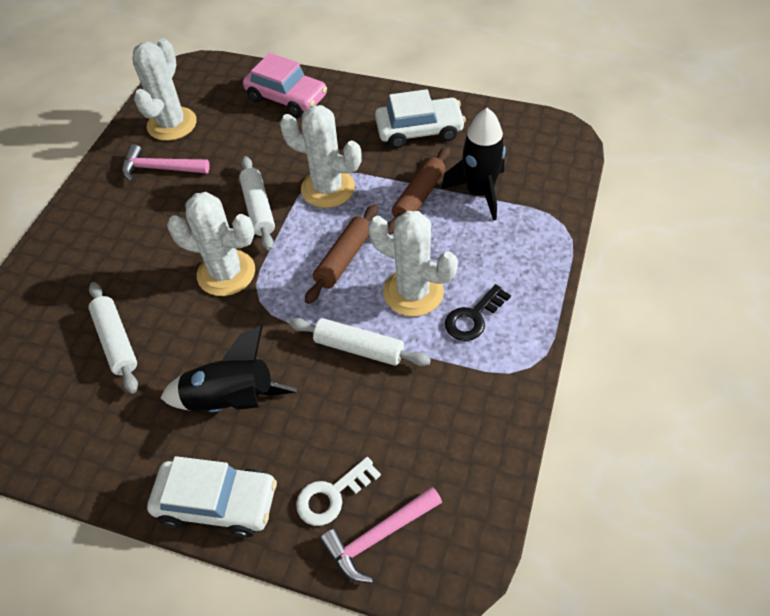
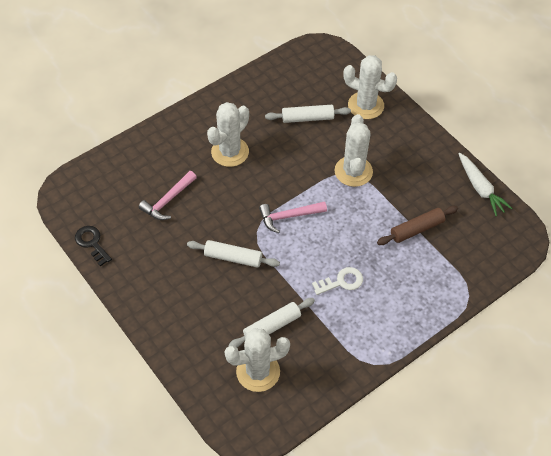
black rocket: [160,325,297,412] [441,108,505,221] = 2 -> none = 0
brown rolling pin: [305,204,378,304] [388,147,450,235] = 2 -> [377,206,458,245] = 1
pink car: [243,53,327,117] = 1 -> none = 0
white car: [147,456,277,538] [375,89,466,148] = 2 -> none = 0
white carrot: none = 0 -> [458,153,512,216] = 1

